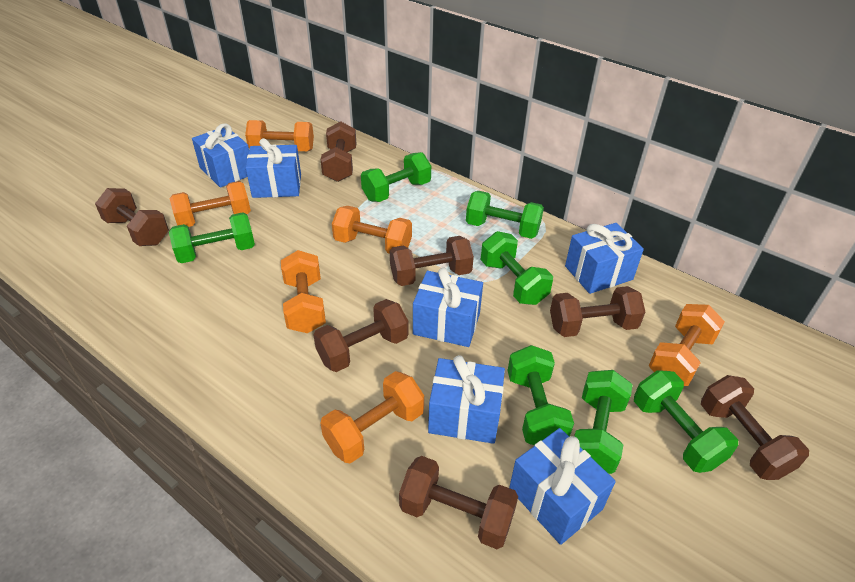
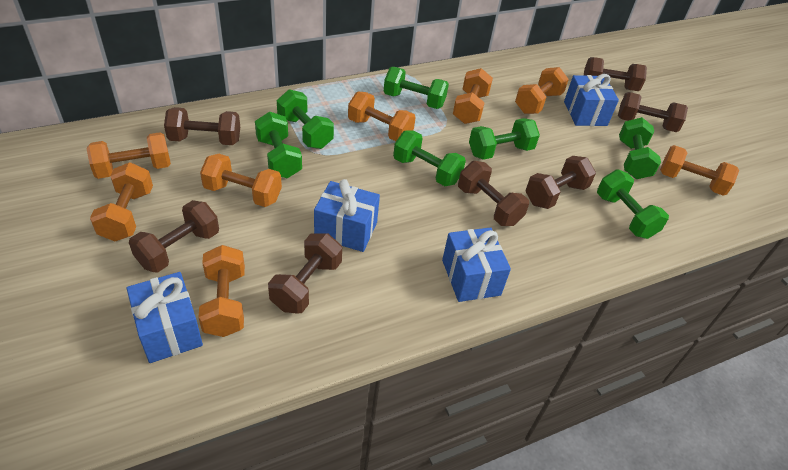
blue gift: [192,123,249,188] [246,138,301,198] [413,268,483,347] [428,355,505,444] [509,428,616,545] [565,223,644,294] = 6 -> [126,272,203,363] [314,179,380,252] [442,227,511,302] [564,74,619,126] = 4
orange dumbbell: [170,181,251,227] [245,120,314,151] [281,250,326,333] [320,371,424,464] [332,206,412,254] [649,304,725,386] = 6 -> [86,132,171,179] [90,162,153,241] [198,245,245,337] [200,154,282,207] [348,91,416,141] [453,68,493,124] [515,67,569,114] [660,145,739,196] = 8

